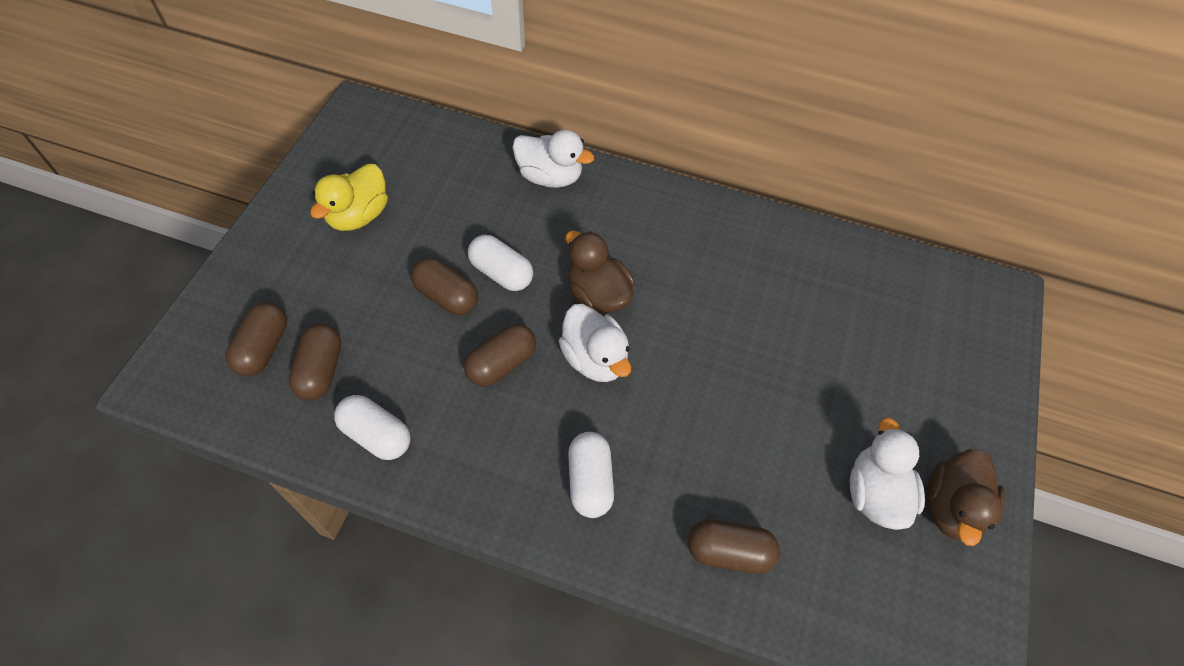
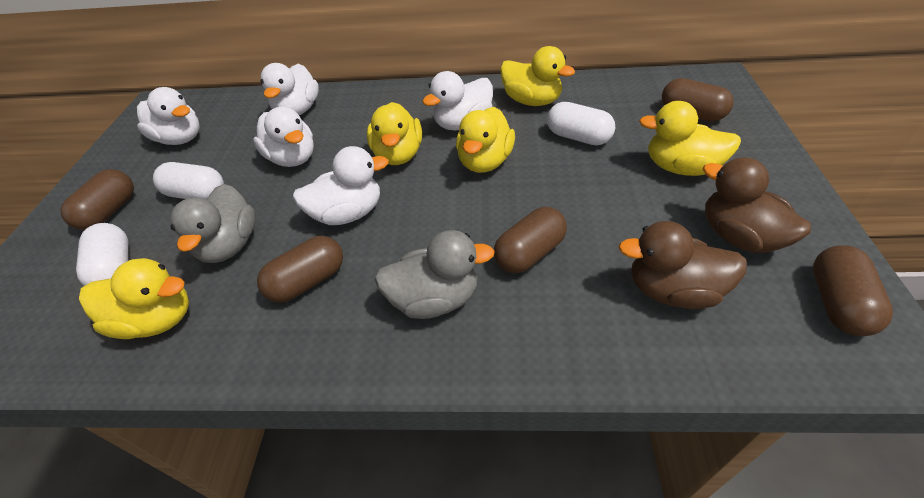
grey duck: none = 0 -> [170,184,256,263] [375,230,495,319] = 2
white duck: [512,130,594,188] [558,304,631,382] [850,417,925,530] = 3 -> [137,87,200,145] [253,107,314,167] [261,63,319,115] [293,146,389,225] [422,71,493,131] = 5
yellow duck: [310,164,388,231] = 1 -> [79,258,189,339] [367,102,422,165] [456,107,515,173] [500,46,575,106] [639,101,741,176] = 5

